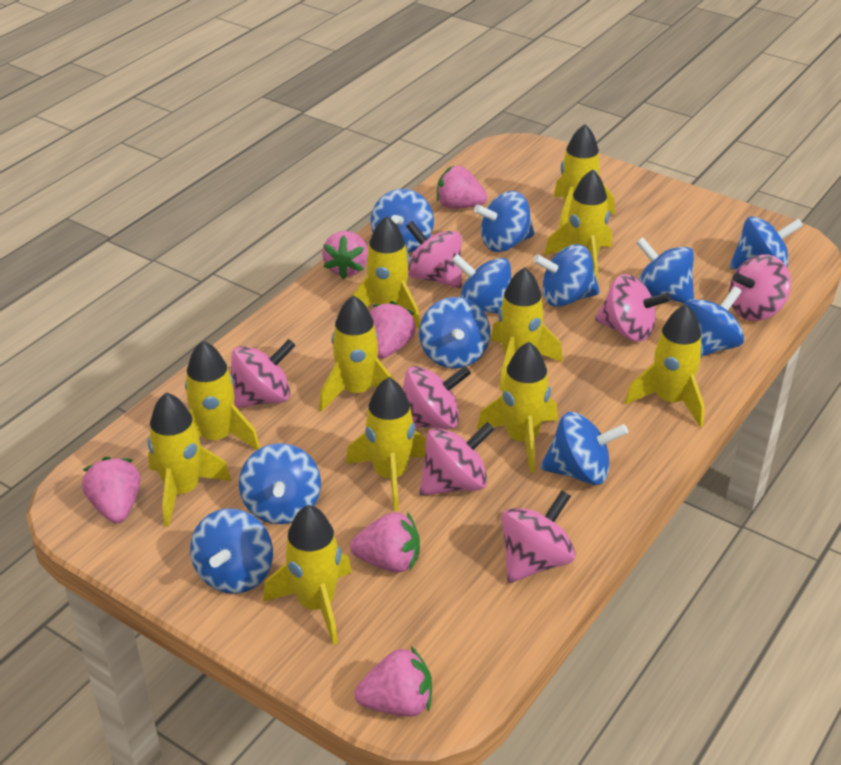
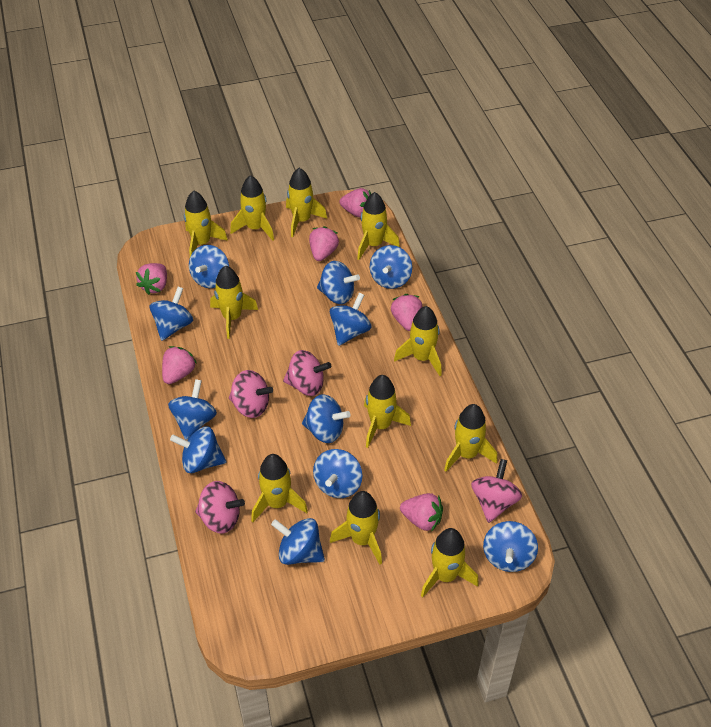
pink spinning top: [231,339,296,408] [403,366,471,429] [406,221,462,288] [419,422,495,496] [501,490,576,583] [595,274,671,342] [729,255,791,321] = 7 -> [195,481,245,533] [229,370,273,418] [283,350,331,396] [471,459,522,523] = 4

